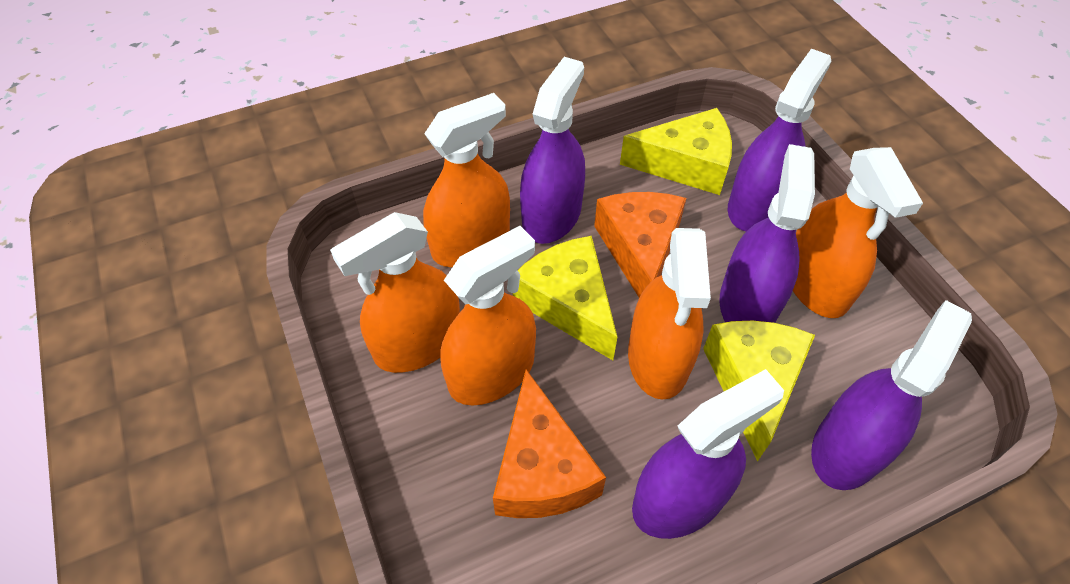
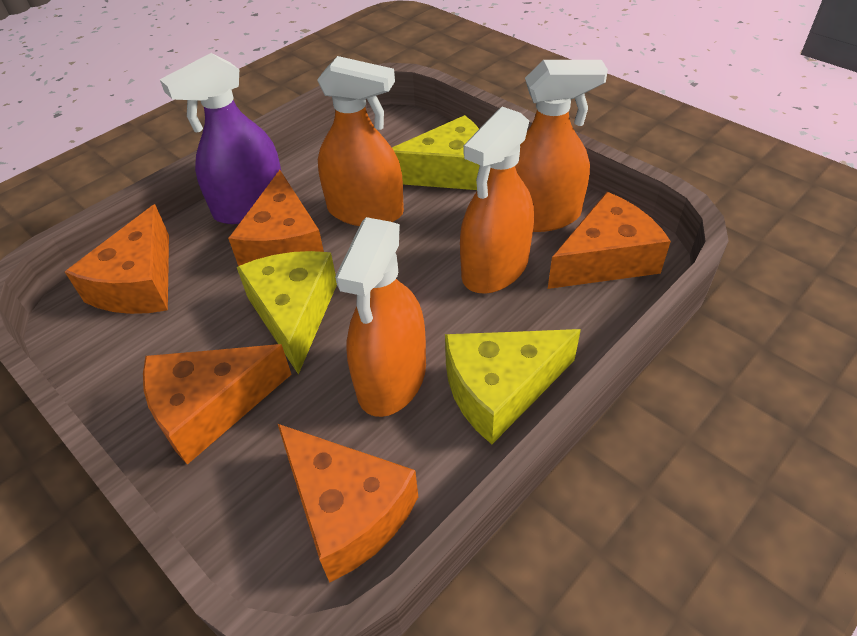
orange cheese: [493,369,606,518] [594,192,687,298] = 2 -> [65,204,169,314] [143,344,292,465] [228,170,324,266] [278,424,418,583] [548,192,671,289] = 5
orange spray bottle: [330,212,460,373] [423,93,510,267] [440,226,536,406] [628,228,711,400] [793,147,923,318] = 5 -> [317,56,404,226] [335,217,426,417] [460,107,534,294] [515,60,608,232] = 4
purple spray bottle: [520,57,585,244] [632,369,784,539] [720,144,815,323] [728,48,831,232] [811,300,972,490] = 5 -> [160,53,281,224] = 1

